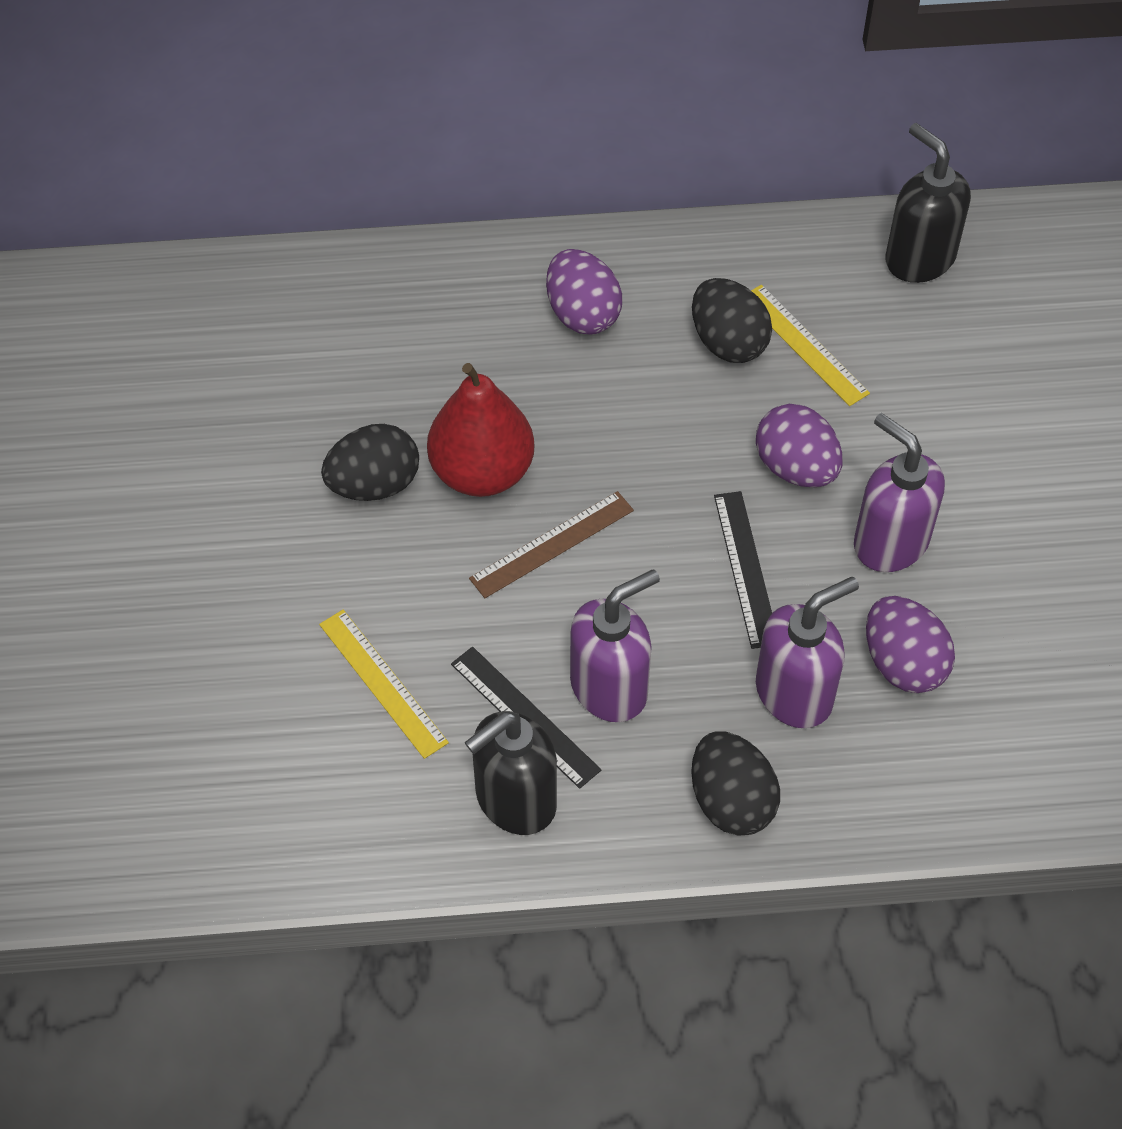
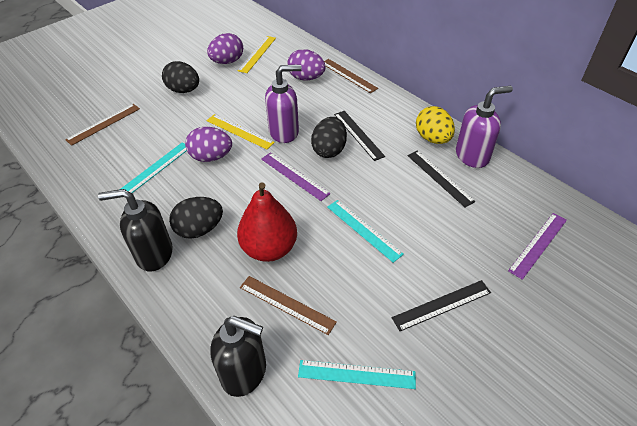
black ruler: [451,647,601,789] [714,491,772,649] = 2 -> [334,111,385,161] [392,280,491,331] [407,150,476,207] = 3
brown ruler: [469,491,634,598] = 1 -> [65,104,140,146] [240,276,337,335] [324,59,378,93] = 3
purple ruler: none = 0 -> [261,152,331,201] [508,213,567,280] = 2
purple soap dispenser: [570,569,660,722] [756,577,859,728] [854,413,945,572] = 3 -> [265,65,302,143] [456,86,513,168] = 2
turquoise ruler: none = 0 -> [121,143,187,193] [298,360,416,389] [327,200,404,263] = 3
yellow egg: none = 0 -> [416,106,455,144] = 1

